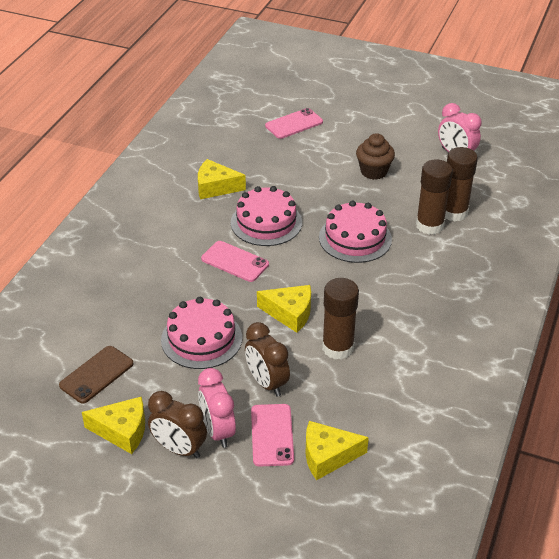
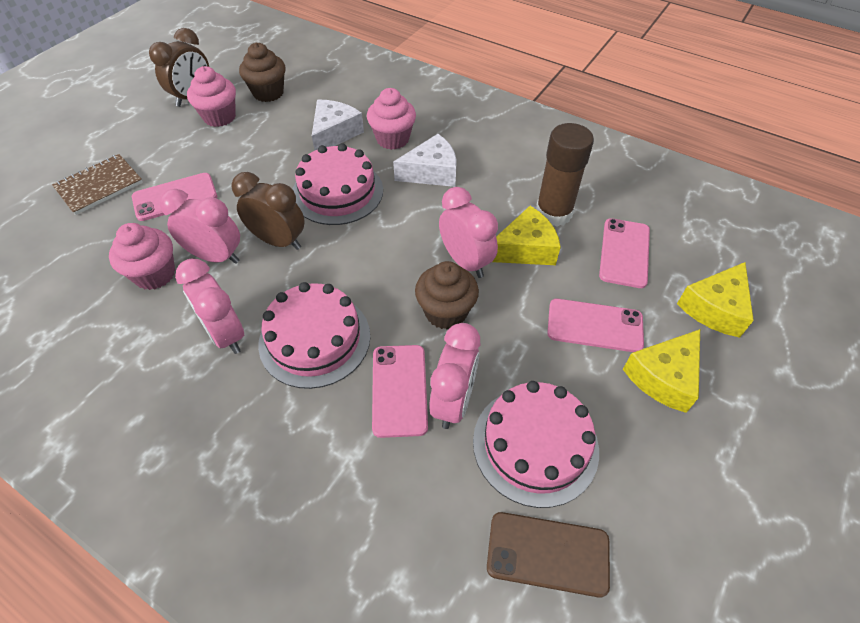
brown cupcake: [356,133,395,180] = 1 -> [239,43,286,102] [415,261,479,329] = 2
brown glue stick: [322,278,359,360] [416,159,453,235] [445,147,478,222] = 3 -> [536,123,594,227] = 1
brown notebook: none = 0 -> [52,154,143,215] = 1
pink clock: [198,368,236,448] [438,103,482,152] = 2 -> [159,189,240,264] [175,258,244,354] [429,323,480,429] [439,187,498,278] = 4
pink cupcake: none = 0 -> [109,223,175,290] [187,66,236,127] [367,88,416,150] = 3
pink phone: [201,241,269,282] [251,404,294,467] [265,108,323,139] = 3 -> [132,173,217,221] [372,345,428,438] [547,299,644,352] [599,218,650,288] = 4
white cheese: none = 0 -> [312,100,364,150] [393,134,457,187] = 2
yellow cheese: [82,397,145,454] [198,159,246,199] [257,285,311,333] [305,421,369,480] = 4 -> [492,206,561,265] [623,329,700,413] [677,262,754,338] = 3

